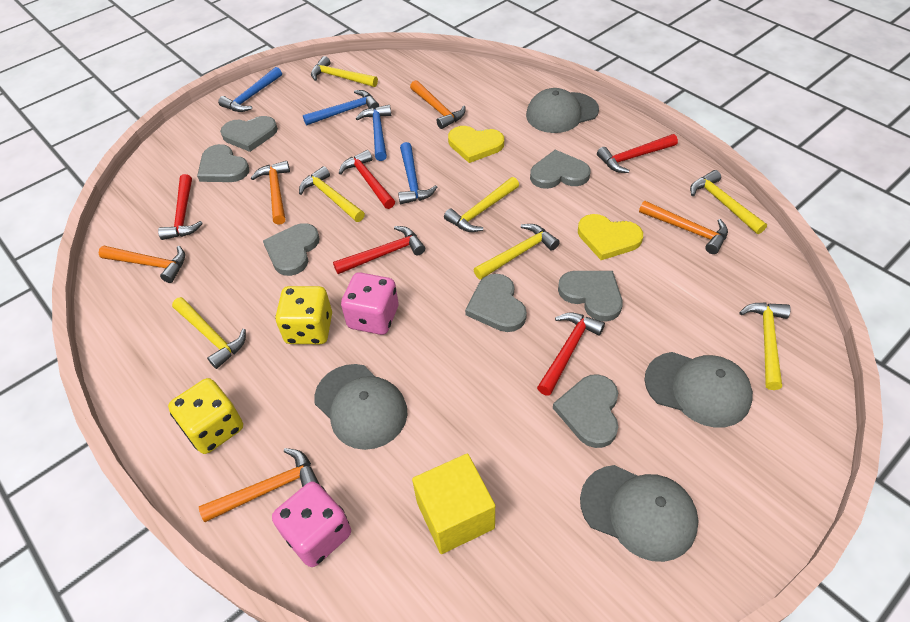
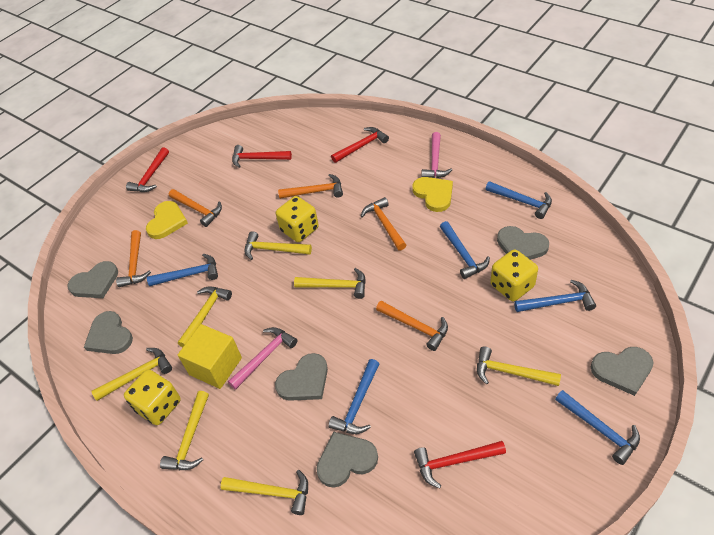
blue hammer: [218,67,282,112] [303,90,379,126] [356,105,391,161] [398,142,437,204] = 4 -> [147,254,218,286] [328,359,379,434] [440,221,490,279] [485,181,552,219] [514,280,596,312] [555,390,640,465] = 6
grey cap: [314,364,408,450] [526,88,599,133] [580,465,699,562] [644,352,753,428] = 4 -> none = 0
grey heart: [197,144,249,182] [220,116,278,152] [263,223,320,276] [465,274,527,332] [530,150,590,189] [553,374,618,448] [558,271,623,322] = 7 -> [67,261,118,298] [84,311,133,354] [275,353,328,401] [316,432,378,488] [497,226,549,260] [591,347,653,396] = 6
pink dice: [272,481,351,567] [341,272,399,335] = 2 -> none = 0
pink hammer: none = 0 -> [228,327,297,390] [421,132,452,178] = 2
red hammer: [158,174,203,240] [333,226,425,274] [339,150,395,209] [537,312,605,396] [597,134,678,173] = 5 -> [126,147,169,192] [232,145,292,168] [331,127,389,163] [414,441,506,489] = 4
yellow dice: [168,378,243,454] [275,286,332,344] = 2 -> [124,369,181,425] [276,196,319,242] [490,250,538,301] = 3

